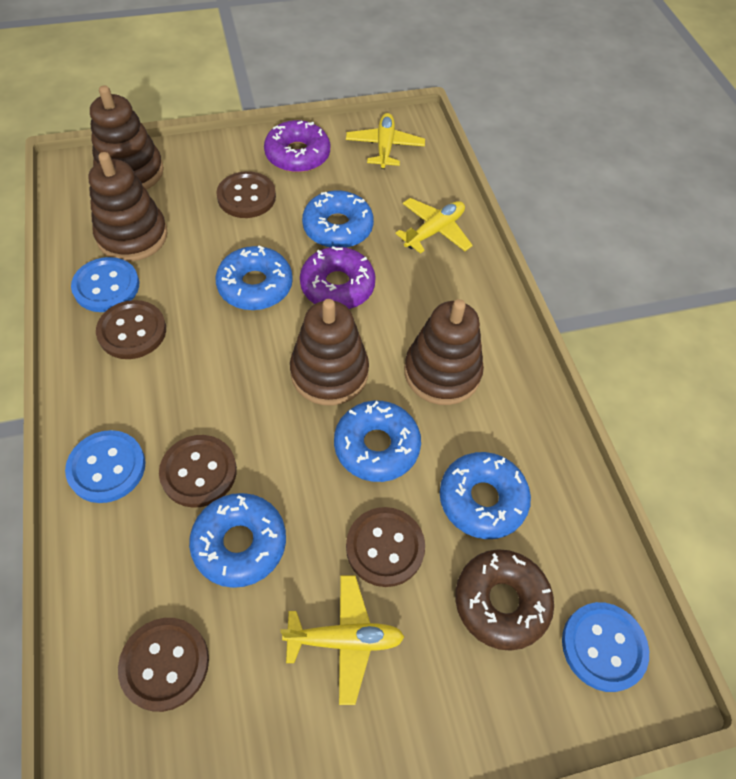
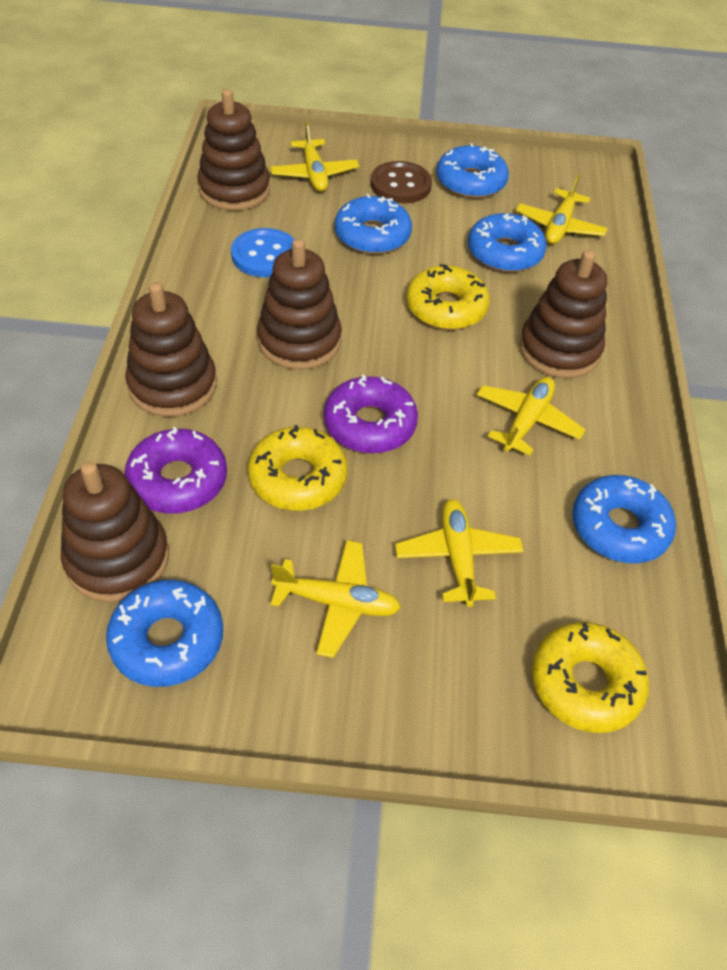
blue button: [65,430,145,503] [71,257,139,312] [562,602,649,692] = 3 -> [231,228,295,277] = 1
brown button: [96,300,166,359] [118,618,209,712] [159,435,237,508] [216,171,276,218] [346,507,425,587] = 5 -> [371,161,432,203] = 1
brown donut: [455,549,554,651] = 1 -> none = 0
brown stacking toy: [88,152,167,262] [90,85,164,190] [290,299,369,406] [404,299,484,405] = 4 -> [61,461,169,603] [125,282,217,417] [197,89,270,211] [257,239,342,370] [519,250,607,378] = 5
yellow donut: none = 0 -> [248,425,347,511] [406,264,490,330] [532,622,649,733] = 3
yellow plane: [280,575,404,705] [346,113,425,169] [395,198,473,254] = 3 -> [270,122,359,192] [270,540,401,658] [395,499,523,607] [477,377,586,455] [516,175,608,244] = 5

